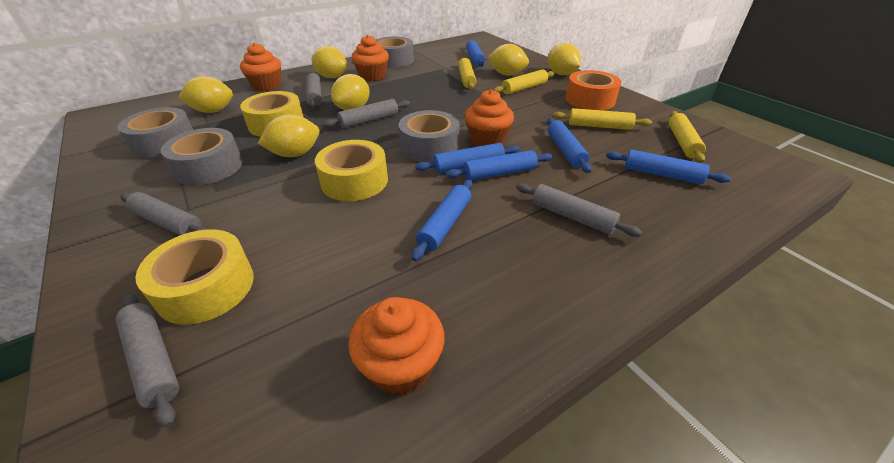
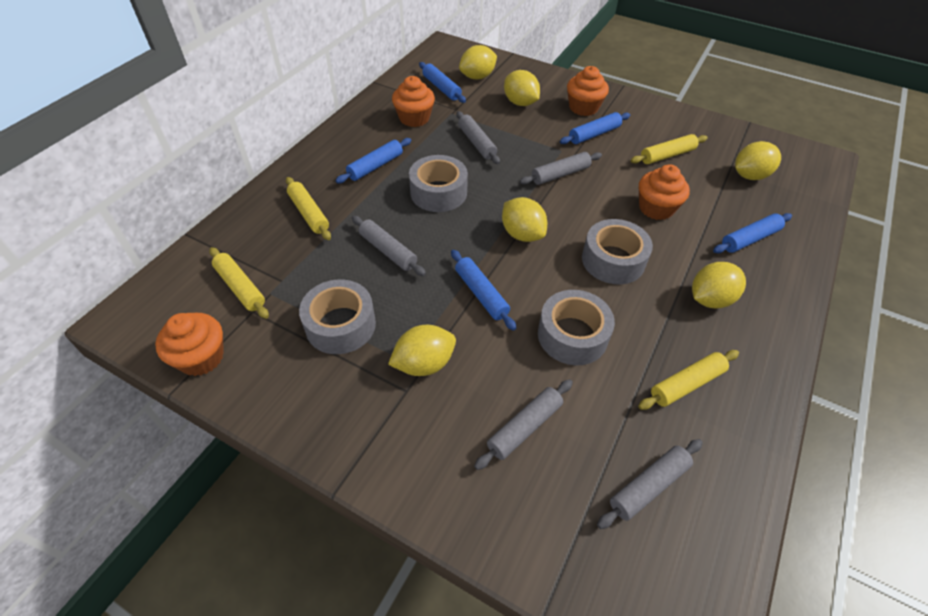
blue rolling pin: [412,180,473,261] [415,143,520,173] [446,150,552,180] [466,40,485,67] [547,118,591,173] [606,149,731,184] = 6 -> [335,138,411,184] [419,62,466,103] [451,250,516,331] [560,112,630,144] [713,213,792,253] = 5
orange tape: [565,70,621,110] = 1 -> none = 0
yellow tape: [135,230,254,325] [240,91,304,137] [315,140,388,201] = 3 -> none = 0

